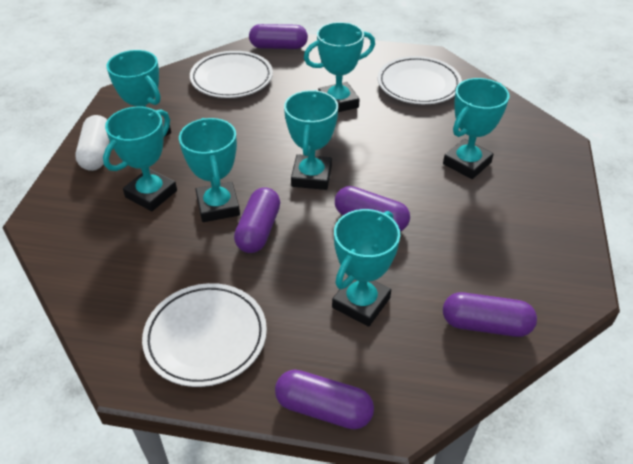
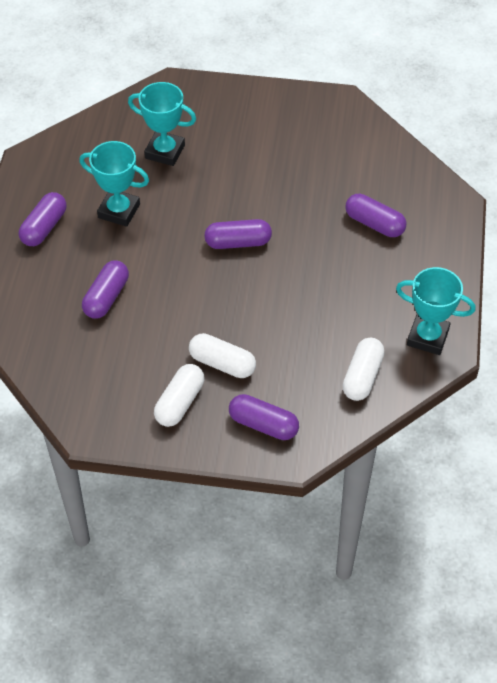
turquoise trophy: [103,106,177,211] [107,50,171,137] [179,118,240,222] [284,90,338,190] [304,22,375,112] [332,209,400,327] [443,78,509,179] = 7 -> [79,141,149,227] [128,82,196,166] [396,267,476,355] = 3
white capsule: [75,115,109,171] = 1 -> [154,364,204,427] [189,333,256,378] [342,338,385,401] = 3
white plate: [142,283,267,387] [190,51,273,98] [378,56,462,104] = 3 -> none = 0

